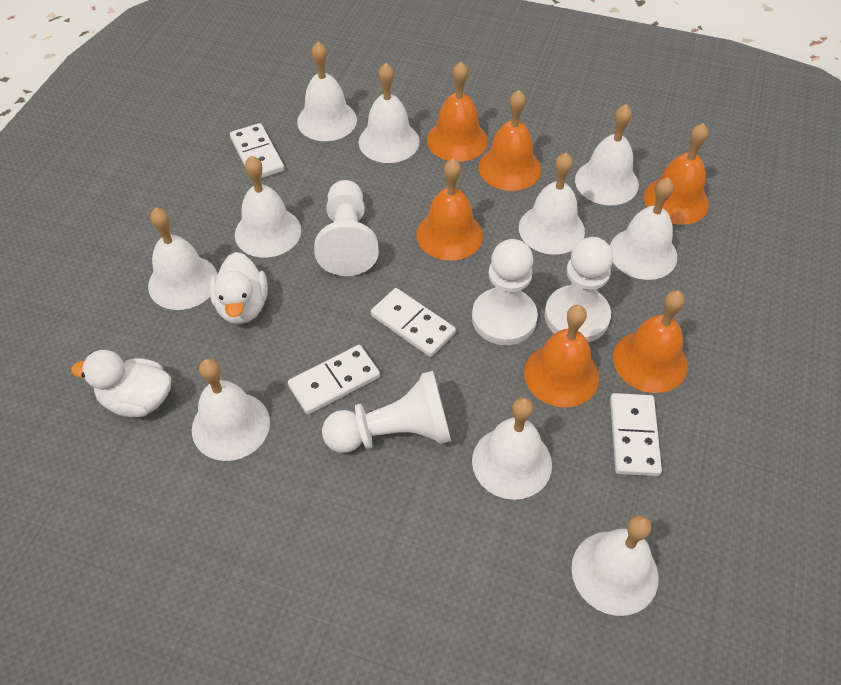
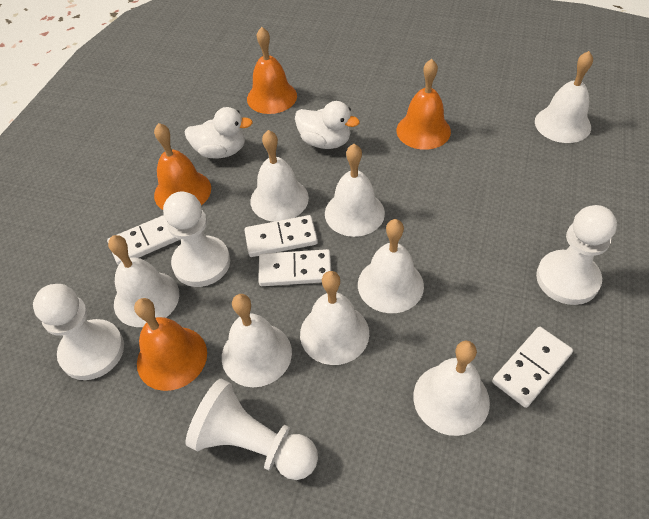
orange bell: [417,159,483,260] [427,62,488,162] [479,90,541,191] [524,305,599,407] [613,290,688,393] [644,123,709,225] = 6 -> [134,298,207,391] [154,123,211,210] [247,27,297,114] [396,59,451,150] = 4
white bell: [148,208,218,310] [192,358,270,461] [235,156,301,258] [297,42,357,141] [359,63,420,163] [472,397,552,500] [519,153,585,255] [571,515,659,616] [575,104,639,205] [610,178,677,280] = 10 -> [108,235,179,327] [222,294,292,387] [250,130,309,222] [300,271,369,365] [325,144,385,237] [358,219,424,313] [413,340,490,436] [535,51,593,143] = 8

